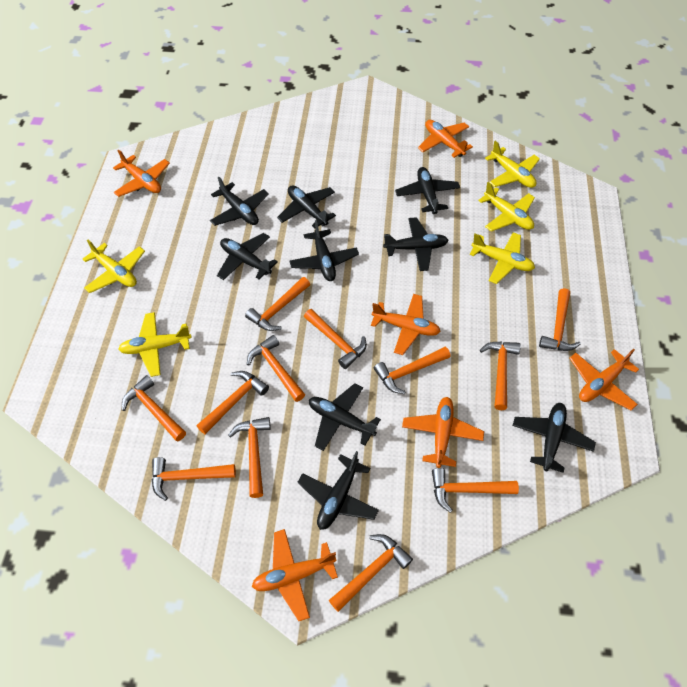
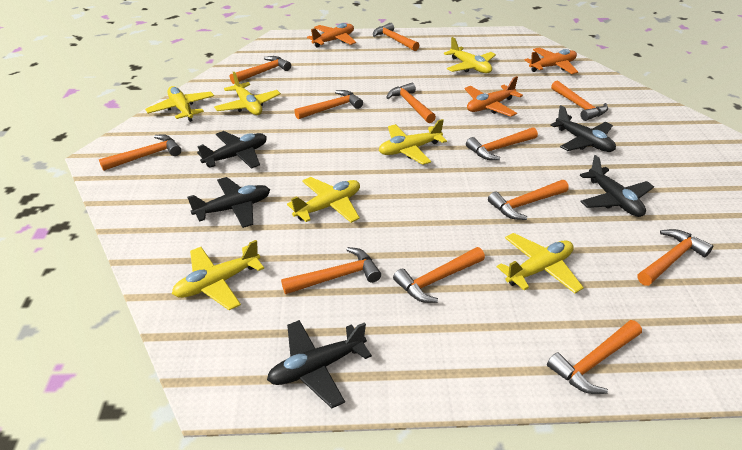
black plane: [210,177,269,226] [217,233,278,280] [277,185,336,228] [289,220,359,281] [297,451,379,530] [309,383,381,451] [383,217,448,271] [395,167,460,214] [513,403,596,473] = 9 -> [187,177,270,228] [197,131,267,169] [267,320,372,408] [550,105,616,152] [580,155,654,217] = 5
orange plane: [113,150,170,197] [252,529,338,621] [371,294,441,355] [402,397,484,468] [418,120,473,158] [569,348,639,410] = 6 -> [307,23,356,48] [465,76,523,117] [525,48,578,74] = 3
yellow plane: [83,240,145,293] [118,312,192,377] [470,232,535,284] [478,182,535,232] [485,141,540,188] = 5 -> [145,86,214,122] [172,240,264,310] [214,72,281,115] [287,177,360,223] [379,119,447,165] [444,37,496,73] [497,233,584,293] = 7

